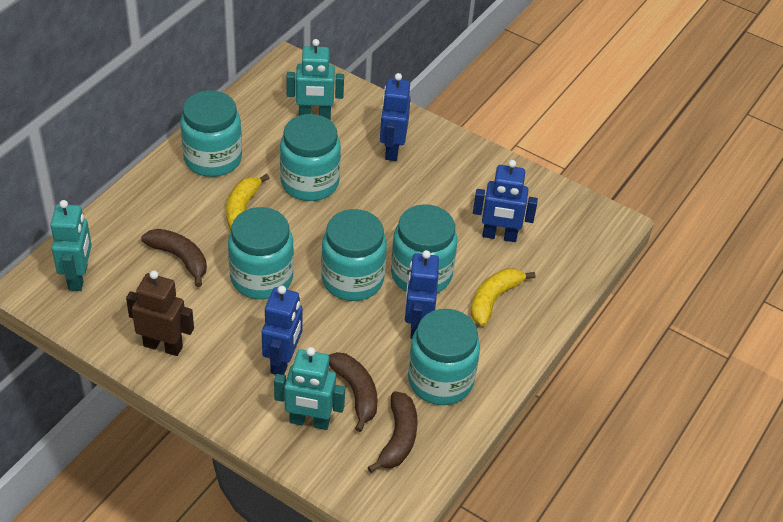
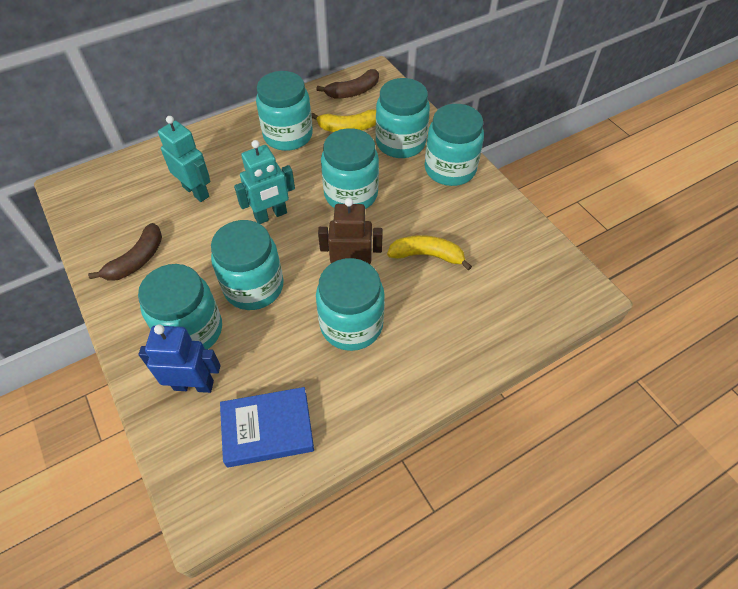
blue book: none = 0 -> [220,387,314,468] = 1
blue robot: [262,286,302,375] [380,73,411,161] [405,250,439,339] [473,160,538,242] = 4 -> [138,324,221,393] = 1
brown banana: [141,229,207,287] [329,352,378,432] [368,391,418,473] = 3 -> [88,223,162,281] [316,69,379,99] = 2
turquoise jar: [180,90,242,177] [228,207,294,299] [280,114,341,201] [321,209,387,301] [391,204,457,293] [408,309,480,405] = 6 -> [138,264,222,349] [211,220,284,310] [256,71,313,151] [316,258,385,351] [321,128,379,209] [376,78,430,158] [425,104,484,186] = 7
turquoise robot: [50,200,92,291] [274,347,345,430] [286,39,344,120] = 3 -> [158,116,210,202] [234,140,295,224] = 2

